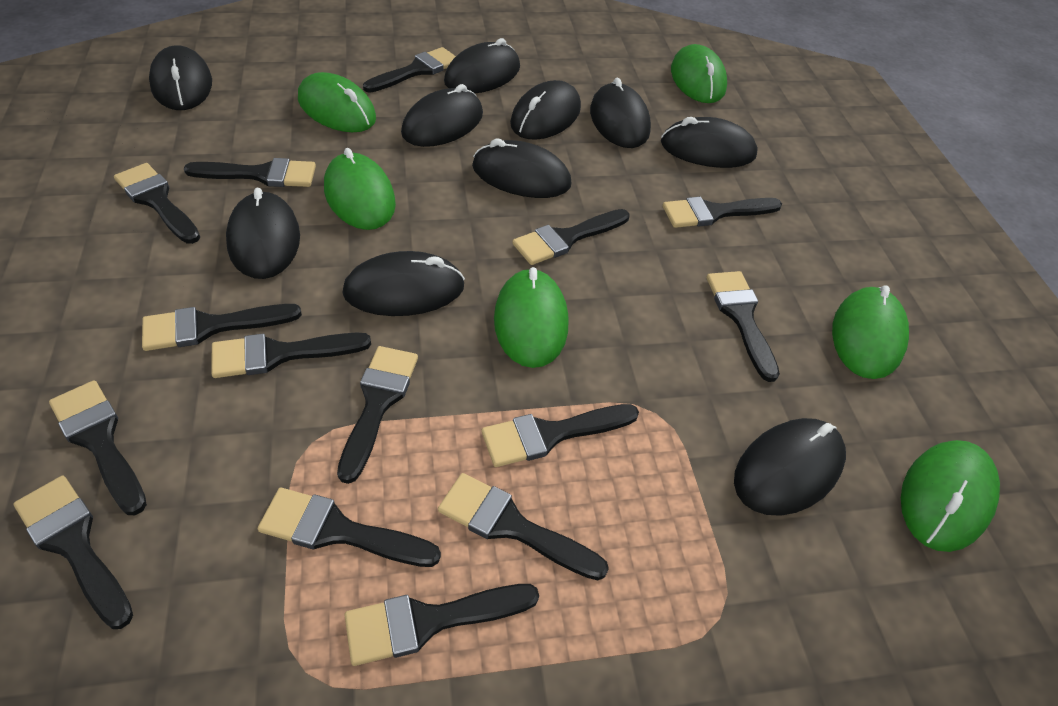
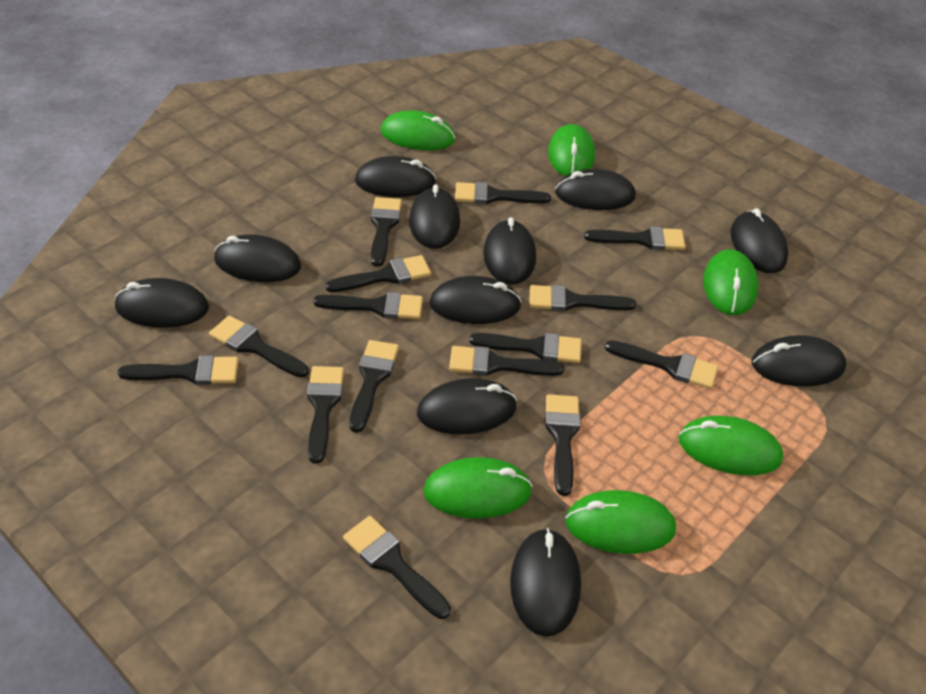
black mouse: [149,45,212,110] [226,188,300,279] [342,251,465,316] [401,84,483,147] [444,38,520,94] [472,139,571,198] [510,80,581,140] [590,78,651,148] [661,117,758,168] [734,418,846,516] = 10 -> [114,278,209,328] [214,234,301,282] [355,156,436,197] [409,184,460,249] [417,378,517,434] [429,276,522,324] [483,217,536,285] [510,528,581,637] [555,169,636,210] [731,208,788,273] [752,335,846,387] = 11

